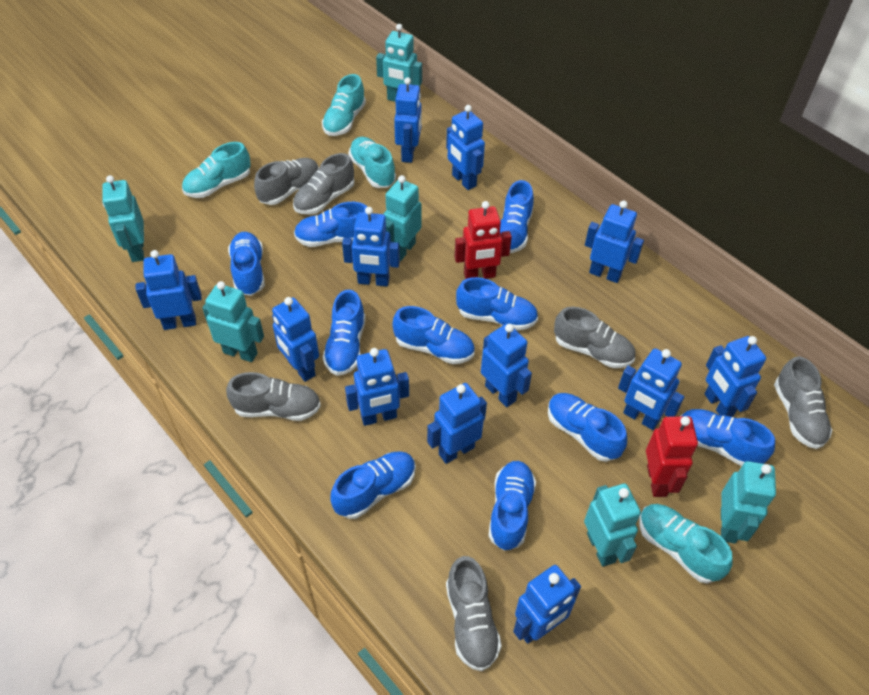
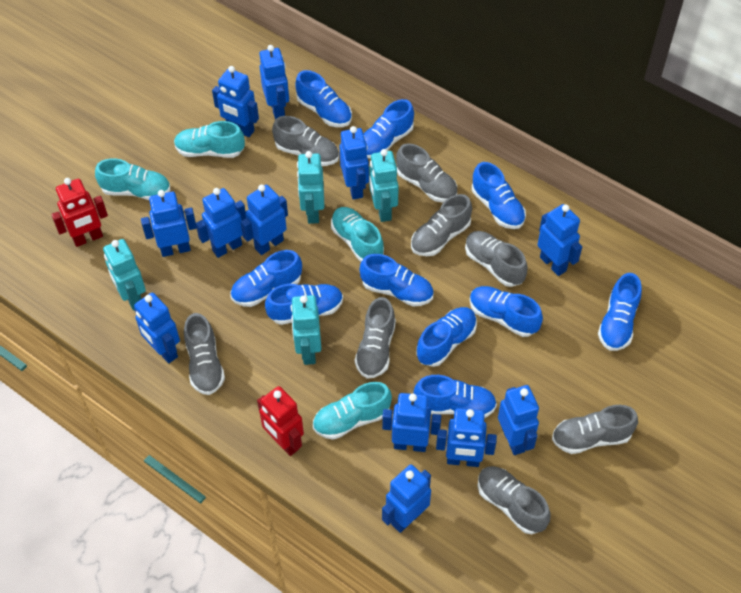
grey shoe: [226,372,321,421] [254,158,319,205] [293,153,354,215] [446,556,502,671] [554,306,635,368] [774,356,832,449] = 6 -> [184,313,225,395] [272,116,339,166] [355,297,396,379] [396,143,457,202] [411,194,472,256] [465,231,528,287] [478,466,551,534] [552,405,638,454] = 8
turquoise robot: [102,175,144,262] [202,281,264,362] [376,24,422,102] [384,175,422,261] [584,483,641,567] [721,461,776,544] = 6 -> [103,239,146,311] [291,295,321,365] [297,151,325,224] [369,149,399,222] = 4

